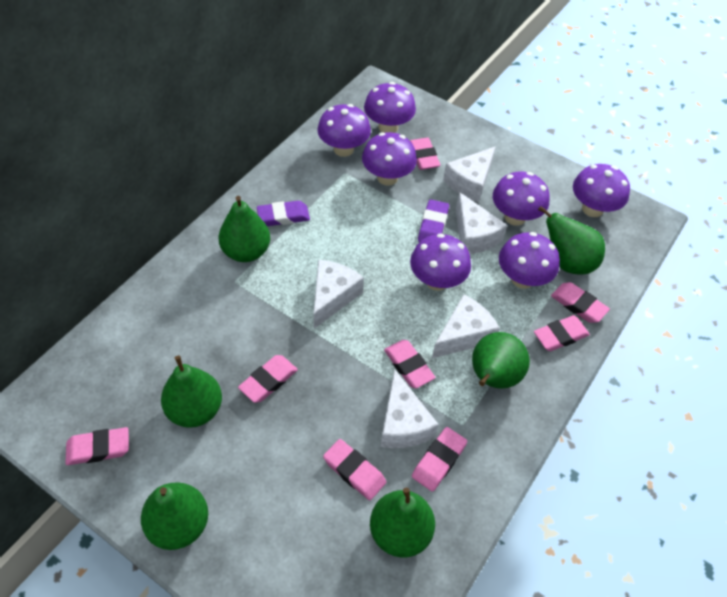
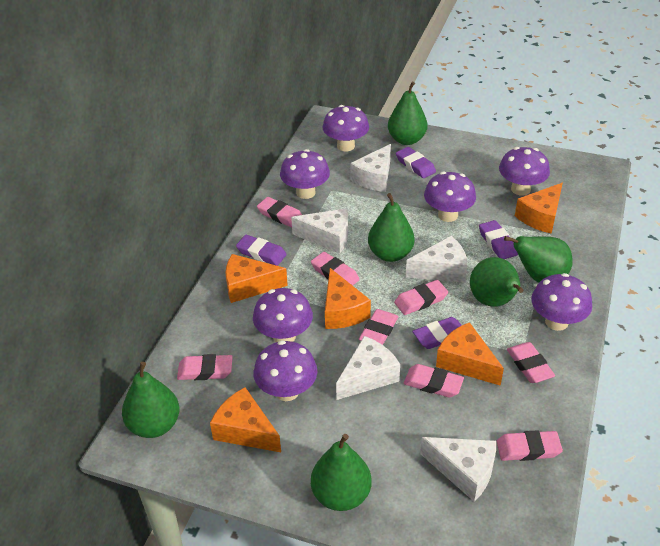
orange cheese: none = 0 -> [210,387,281,452] [225,254,288,303] [325,268,371,329] [436,322,504,386] [515,183,563,234] = 5
purple eraser: [257,201,310,226] [418,200,449,242] = 2 -> [236,235,287,266] [396,147,436,178] [412,317,462,349] [479,220,518,259] = 4

